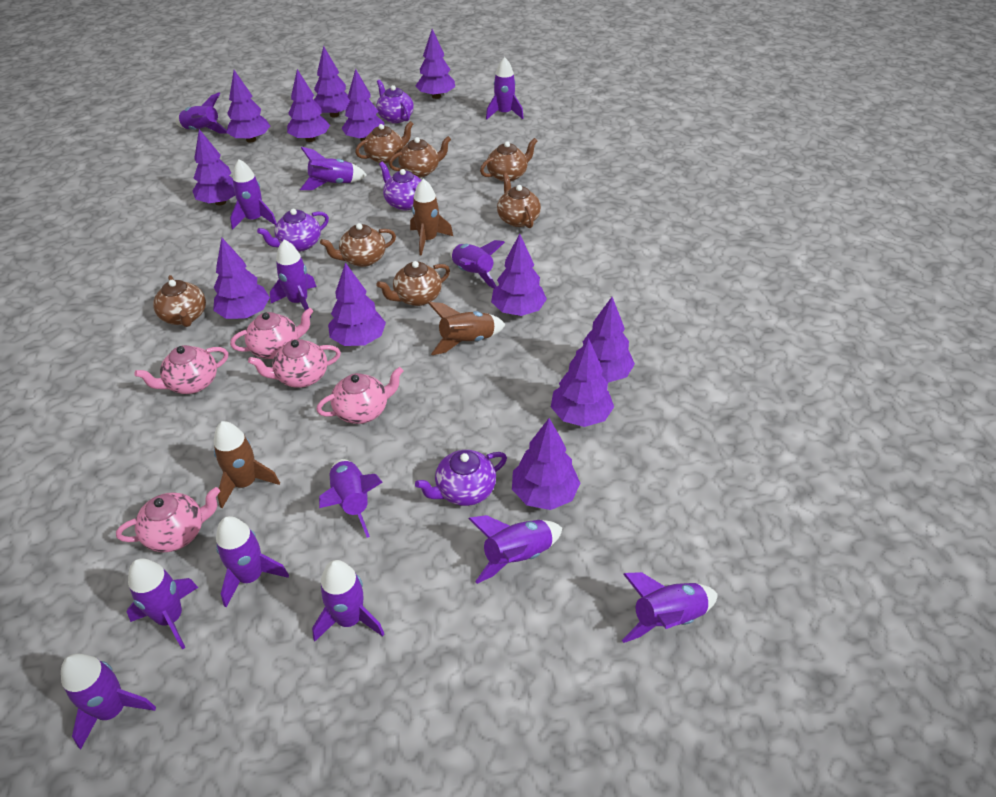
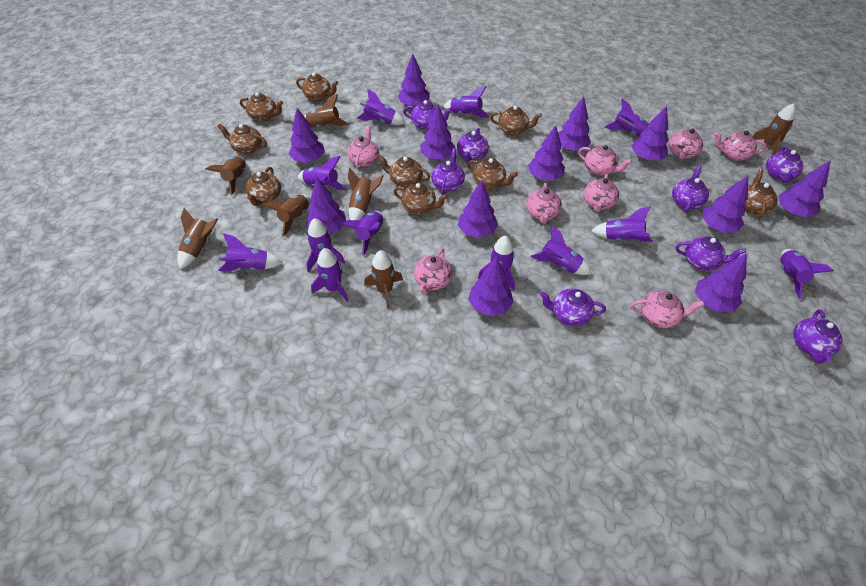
brown rocket: [214,421,280,508] [410,179,453,256] [428,302,506,355] = 3 -> [177,208,218,269] [205,156,246,196] [262,194,310,237] [304,94,348,128] [348,168,384,220] [364,250,403,309] [753,103,796,155] = 7
brown teapot: [153,275,206,327] [320,223,396,267] [355,121,413,164] [376,261,450,306] [389,136,451,178] [480,138,537,182] [497,173,541,228] = 7 -> [218,124,267,154] [240,92,283,122] [246,167,281,206] [296,73,338,101] [378,155,430,187] [394,183,448,215] [467,158,518,189] [490,106,542,135] [744,169,778,218] = 9
pink teapot: [116,487,220,552] [134,345,228,394] [230,308,313,359] [248,339,341,388] [316,367,403,424] = 5 -> [347,125,379,170] [414,248,453,295] [526,183,562,224] [578,145,632,176] [584,174,619,212] [631,290,704,328] [669,127,703,159] [714,131,766,161] = 8
purple rocket: [61,654,156,749] [127,559,198,649] [175,92,227,134] [216,516,289,607] [230,159,277,230] [270,240,317,318] [300,147,367,190] [312,560,384,641] [319,459,383,538] [450,240,505,289] [469,515,562,584] [486,57,524,119] [622,572,718,643] = 13 -> [218,233,283,271] [298,156,347,190] [306,218,345,272] [311,248,349,302] [342,211,383,255] [357,89,405,125] [443,86,489,118] [478,236,515,291] [530,225,592,275] [592,206,653,242] [604,99,649,137] [780,249,834,299] = 12
purple teapot: [257,209,329,252] [376,80,414,123] [379,162,421,211] [415,450,507,506] = 4 -> [403,100,452,130] [431,148,465,195] [457,128,489,163] [540,288,606,326] [672,166,709,212] [676,237,746,271] [766,146,804,183] [793,309,843,364] = 8

